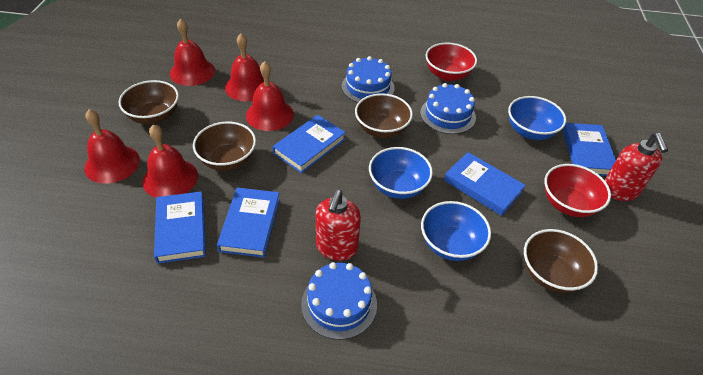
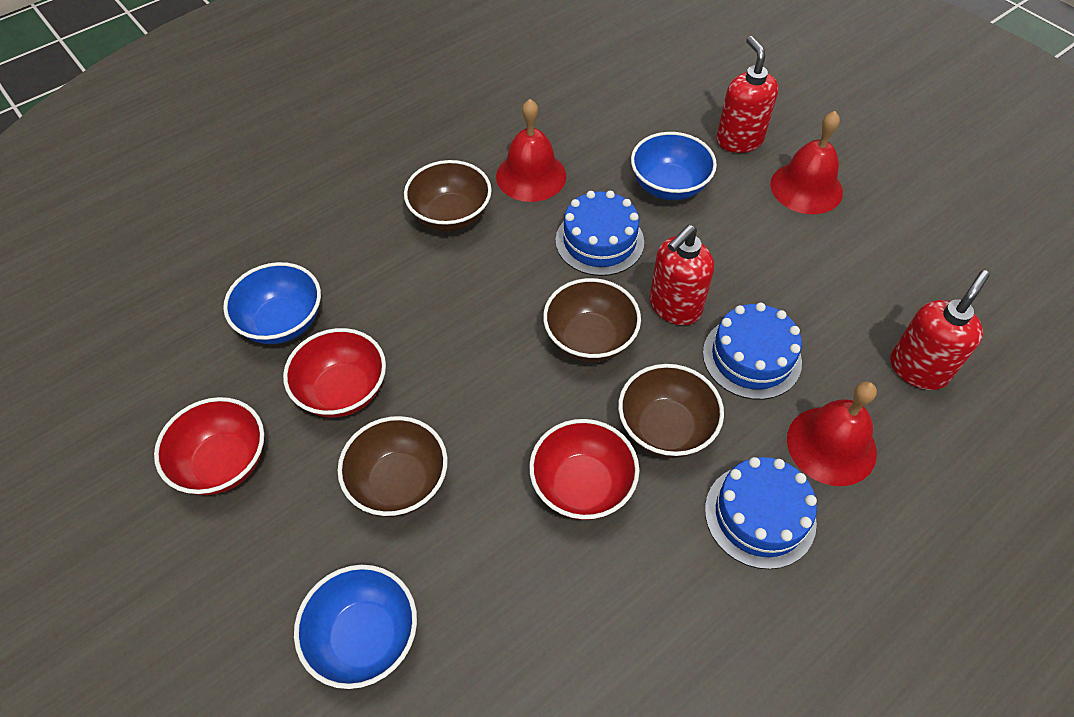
blue book: [154,191,206,264] [217,188,280,258] [272,115,346,173] [444,152,526,216] [562,123,616,176] = 5 -> none = 0
red bell: [84,109,140,184] [143,124,198,198] [170,18,215,86] [225,34,264,101] [246,61,294,131] = 5 -> [496,99,566,202] [770,111,843,214] [787,381,877,486] = 3
red bowl: [426,43,477,81] [545,164,611,217] = 2 -> [154,397,264,495] [283,328,386,418] [529,419,639,520] = 3
red soap dispenser: [316,190,361,261] [605,133,668,201] = 2 -> [650,225,714,325] [717,36,778,153] [891,270,990,390] = 3

